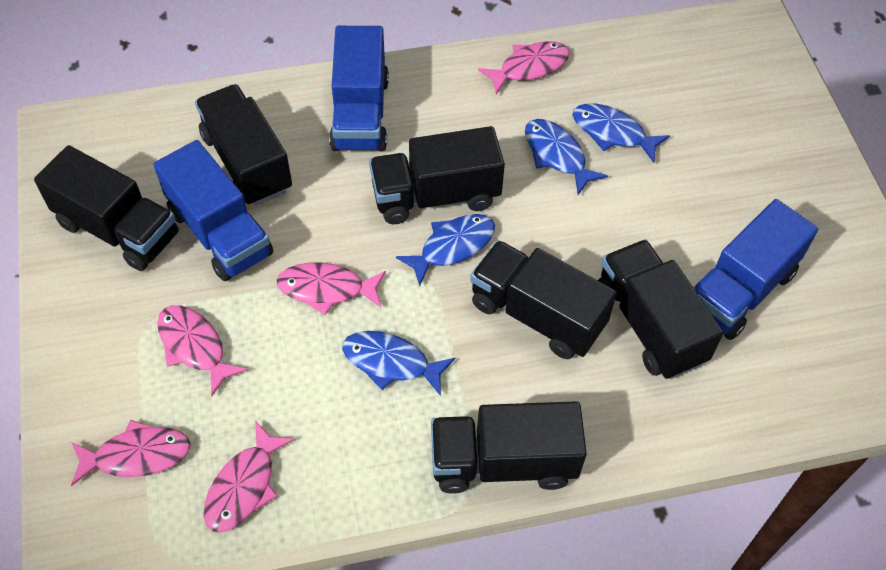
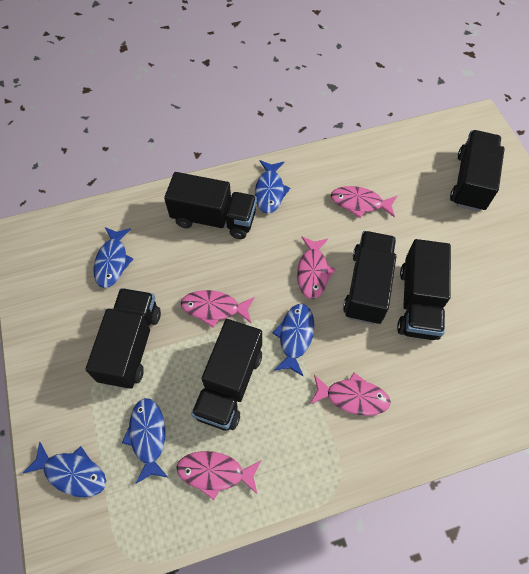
blue fish: [342,331,455,396] [396,214,495,286] [525,119,608,195] [572,103,670,163] = 4 -> [23,442,106,497] [93,227,133,288] [122,398,169,484] [255,160,290,214] [273,304,314,377] = 5
blue truck: [154,140,273,281] [329,26,389,152] [693,199,818,340] = 3 -> none = 0

